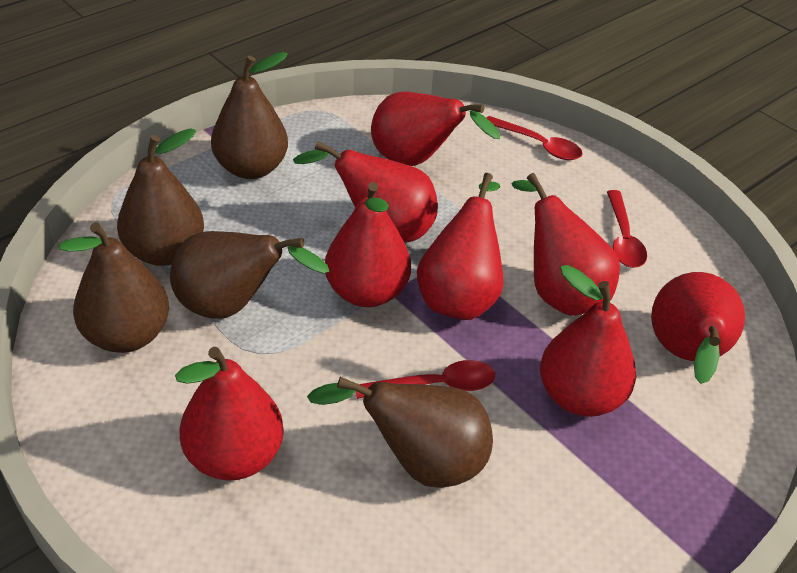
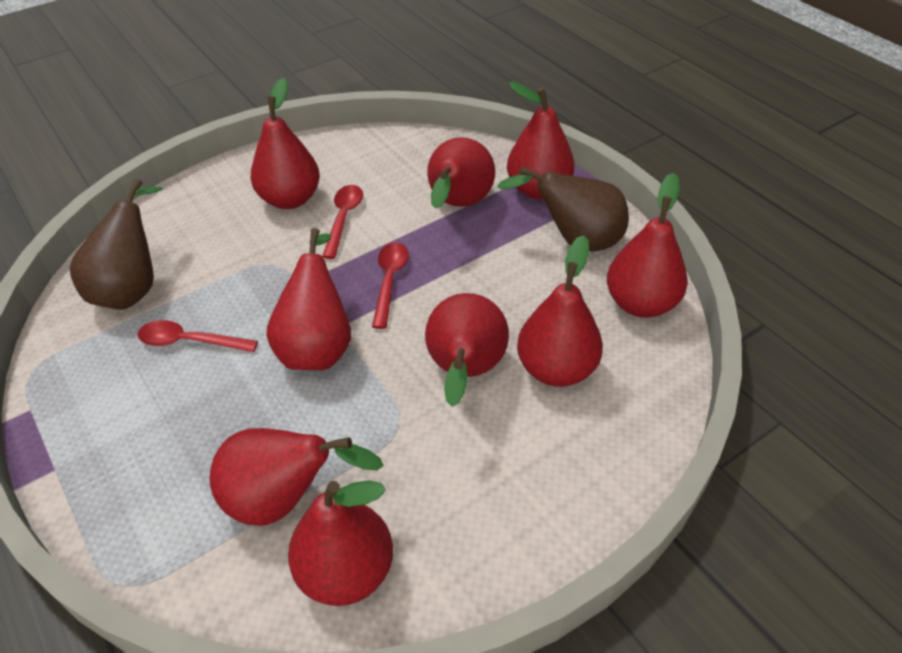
brown pear: [59,222,169,353] [117,128,204,266] [170,231,329,318] [211,52,288,179] [307,377,493,488] = 5 -> [70,178,163,310] [497,166,629,251] = 2
red pear: [175,347,284,481] [293,141,438,243] [325,182,411,307] [371,92,500,166] [417,173,504,320] [512,173,620,316] [540,265,636,417] [651,272,745,384] = 8 -> [209,428,384,526] [251,78,320,209] [266,228,351,370] [288,480,393,606] [425,293,509,407] [427,137,495,208] [507,82,575,199] [517,235,603,387] [607,173,688,318] = 9

